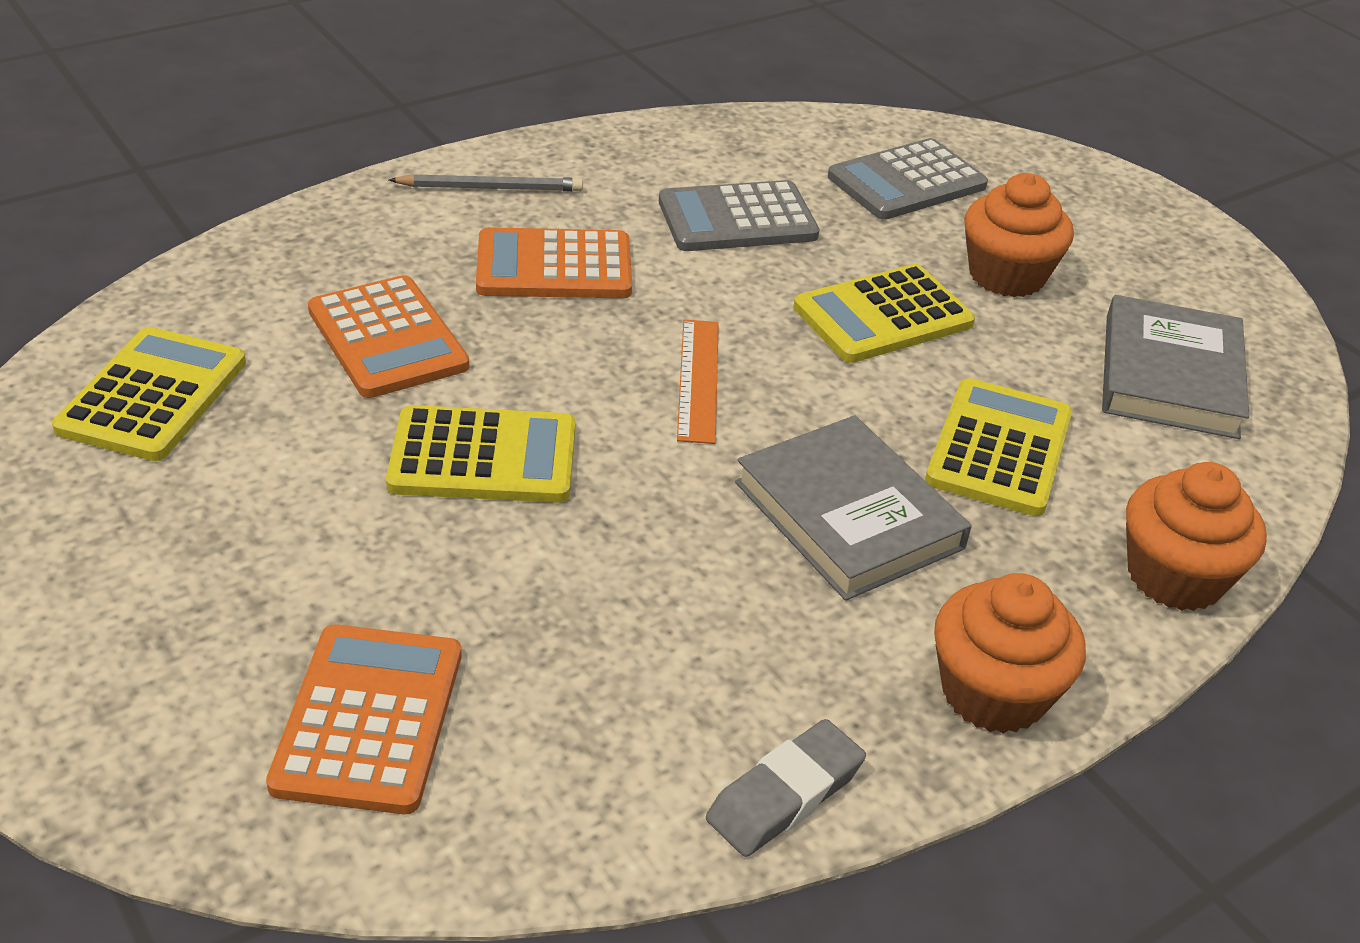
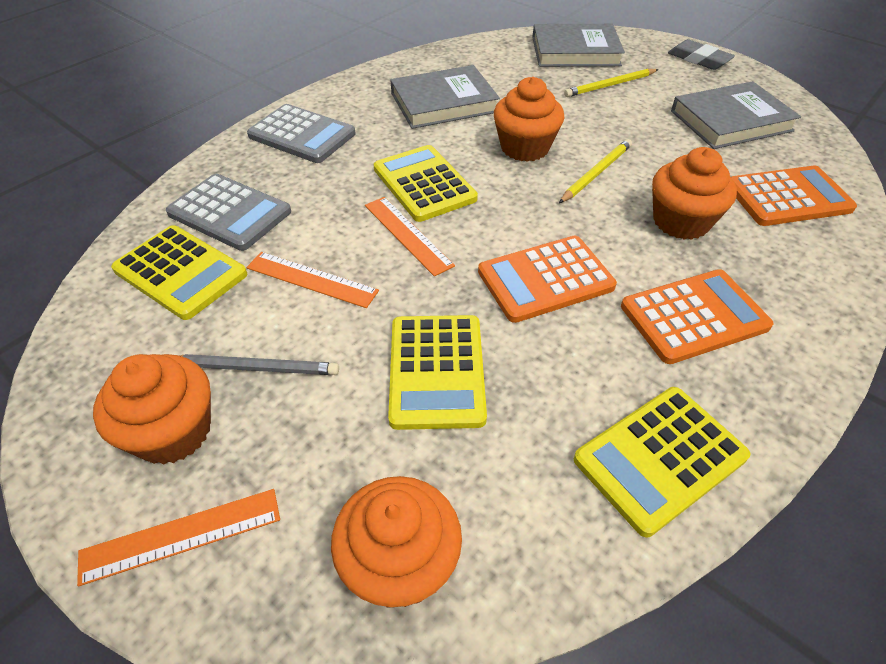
grey book: [735,415,971,601] [1102,295,1249,439] = 2 -> [390,65,500,129] [532,24,625,67] [671,81,801,149] = 3
orange cupcake: [934,573,1086,734] [964,173,1074,297] [1126,462,1267,611] = 3 -> [93,354,211,465] [331,476,462,607] [494,77,564,162] [652,147,737,240] = 4
orange ruler: [677,319,719,444] = 1 -> [77,489,280,586] [247,252,379,308] [365,197,455,276] = 3
yellow pencil: none = 0 -> [559,139,632,203] [564,69,659,97] = 2

